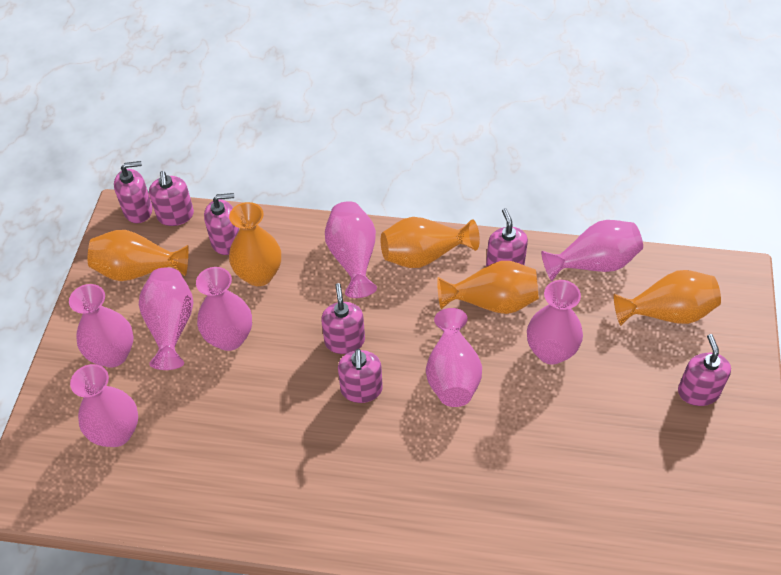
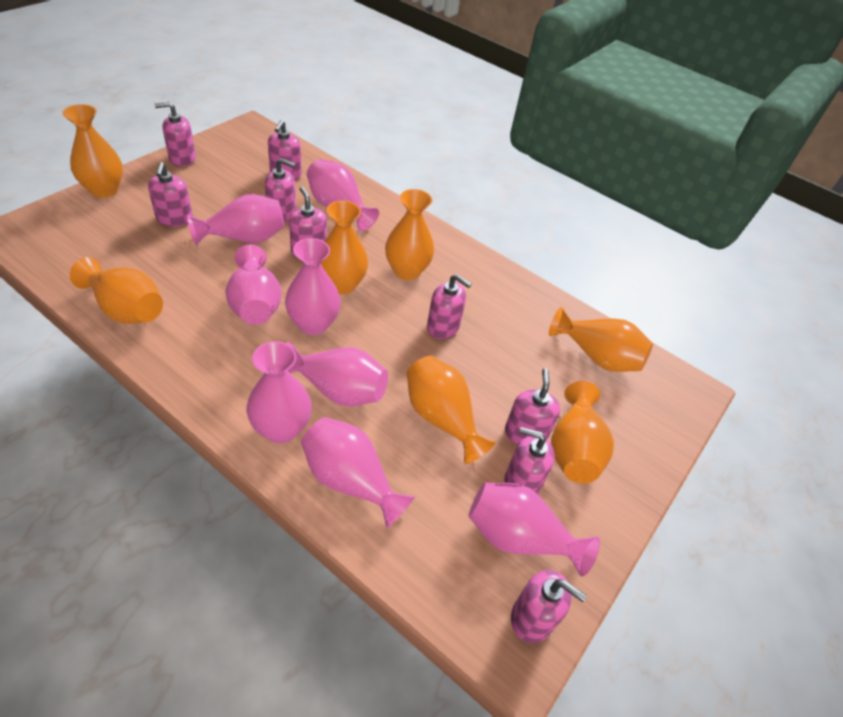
orange vase: [88,230,189,281] [229,202,281,286] [381,217,480,268] [437,261,539,314] [614,270,721,326] = 5 -> [62,104,123,198] [70,257,163,324] [321,200,368,295] [385,189,434,280] [407,356,496,464] [549,307,653,372] [551,381,614,484] = 7
pink soap dispenser: [114,161,153,223] [149,171,194,226] [204,193,239,255] [321,283,365,354] [338,349,383,403] [486,208,528,267] [678,334,731,406] = 7 -> [148,162,193,226] [155,102,196,166] [265,158,296,222] [268,120,302,180] [289,186,327,257] [427,274,472,339] [504,427,555,494] [505,368,560,445] [511,570,587,643] = 9

